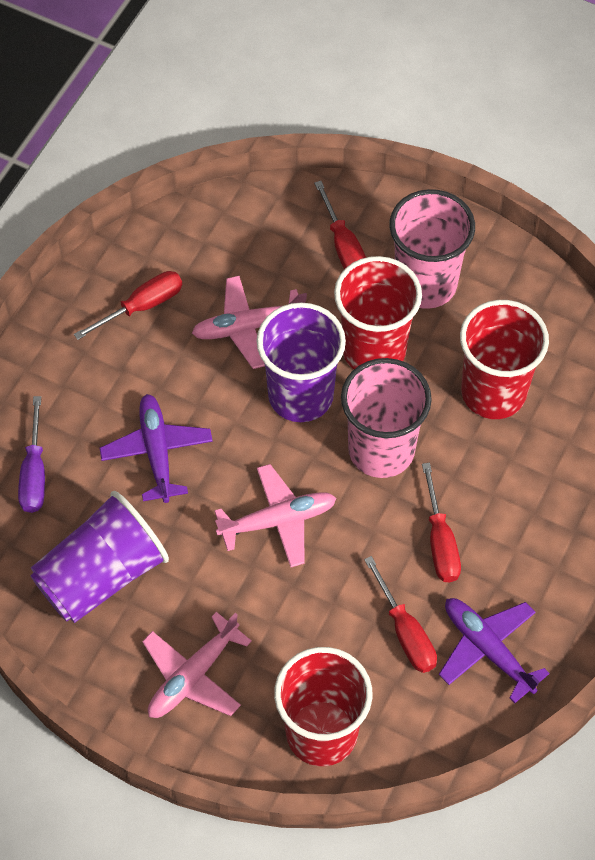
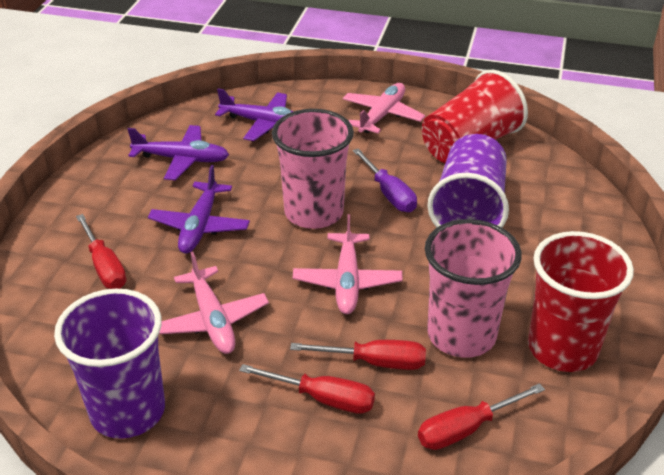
purple plane: [99,394,213,503] [439,598,550,703] = 2 -> [128,125,229,180] [148,165,250,253] [215,88,294,141] = 3
red cup: [274,647,372,766] [334,256,422,369] [460,300,549,419] = 3 -> [422,70,528,164] [528,231,634,372] = 2

